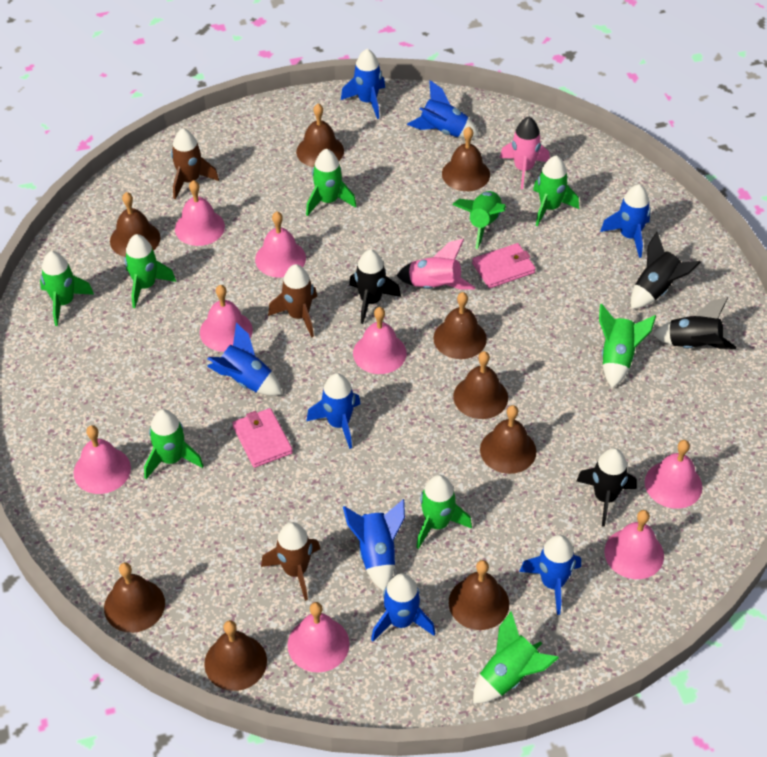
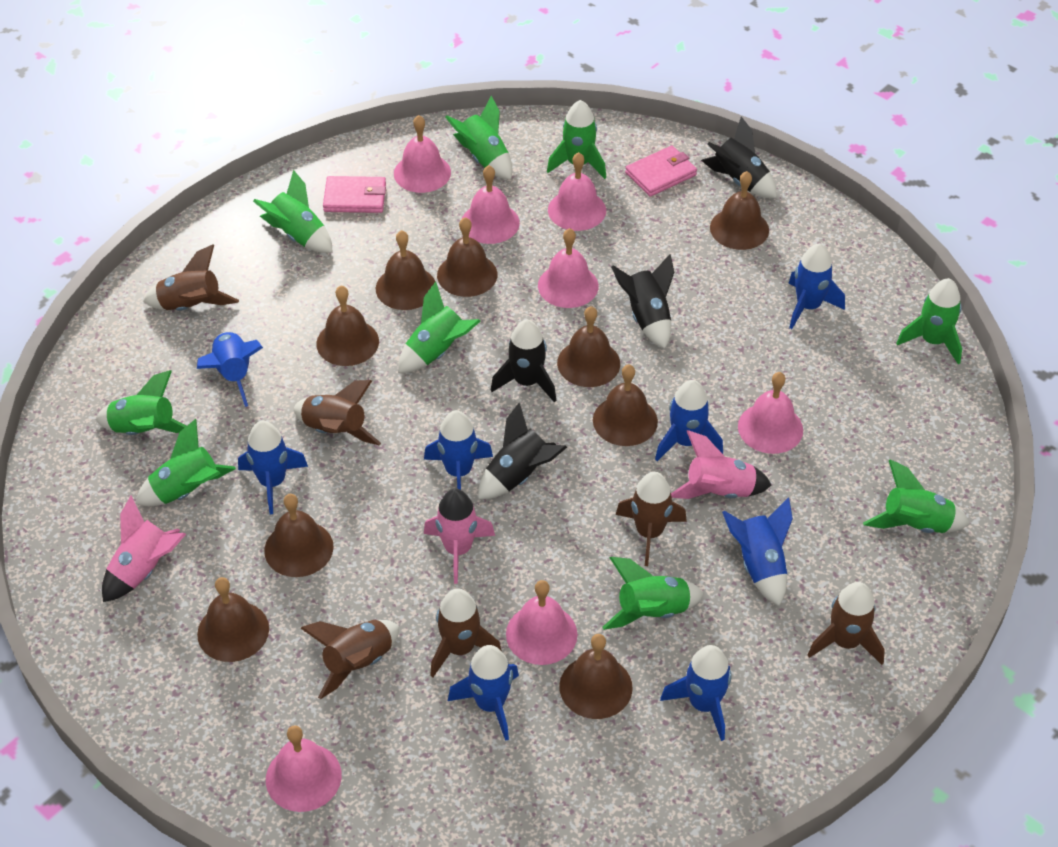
brown rocket: [171,128,219,199] [261,522,320,601] [268,264,317,338] = 3 -> [143,245,239,311] [293,380,381,446] [301,620,399,700] [430,588,502,677] [616,472,687,566] [808,582,885,665] = 6
pink bell: [73,425,131,494] [175,180,225,246] [200,285,253,352] [255,212,306,278] [288,602,350,673] [353,307,406,374] [604,510,664,579] [645,440,702,509] = 8 -> [266,726,342,812] [394,115,451,193] [462,165,520,244] [506,580,578,665] [538,228,599,308] [548,152,606,231] [738,372,803,454] = 7
pink rocket: [396,239,475,290] [500,117,550,189] = 2 -> [102,496,186,602] [424,489,495,584] [671,430,771,499] = 3

